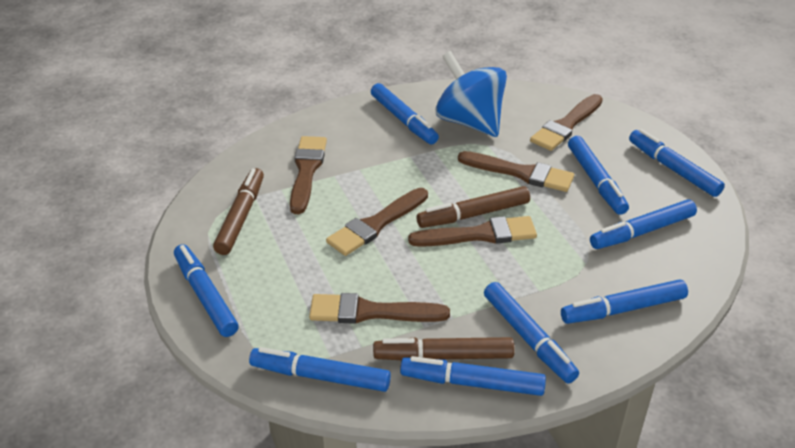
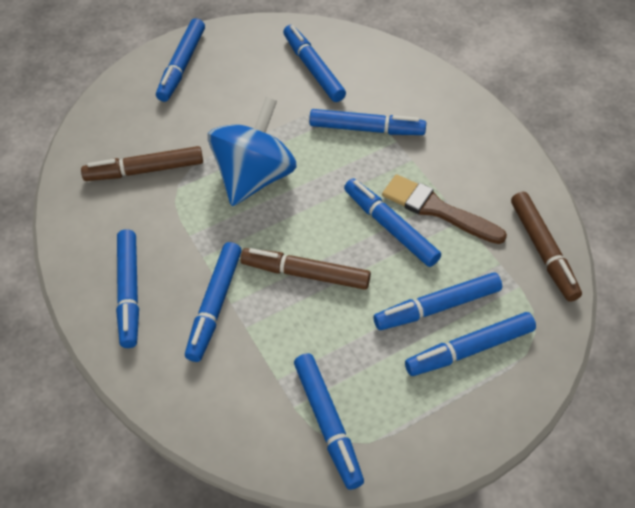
brown brush: [290,136,327,214] [309,293,450,324] [326,188,428,256] [408,216,537,247] [458,151,574,192] [530,94,603,151] = 6 -> [382,174,507,244] = 1

